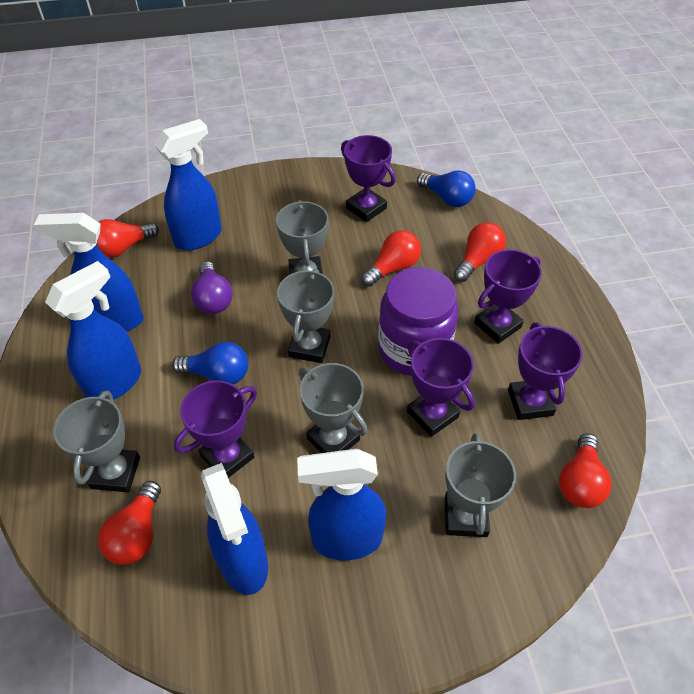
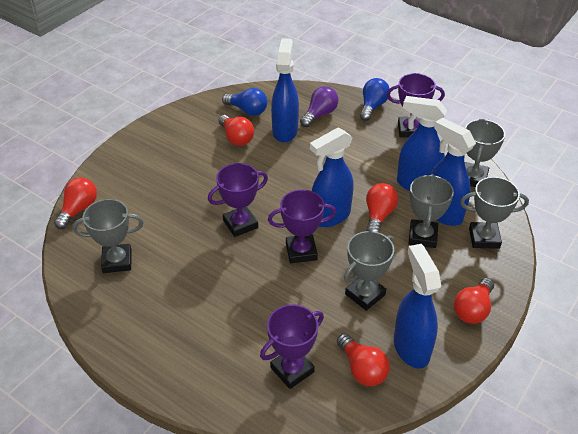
purple jar: [378,267,459,376] = 1 -> none = 0
purple trophy: [174,380,257,478] [341,135,396,222] [407,338,475,437] [474,249,542,344] [508,322,582,420] = 5 -> [208,163,268,237] [260,304,324,389] [268,190,336,263] [386,73,445,138] = 4

